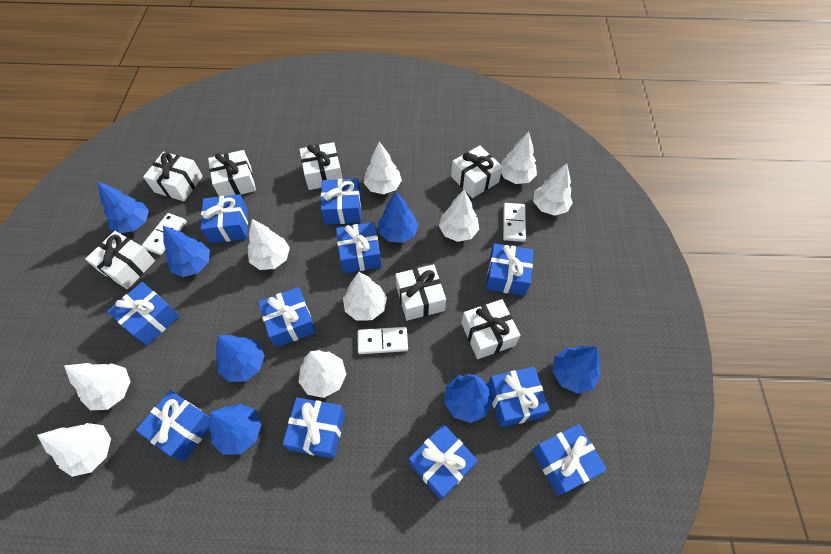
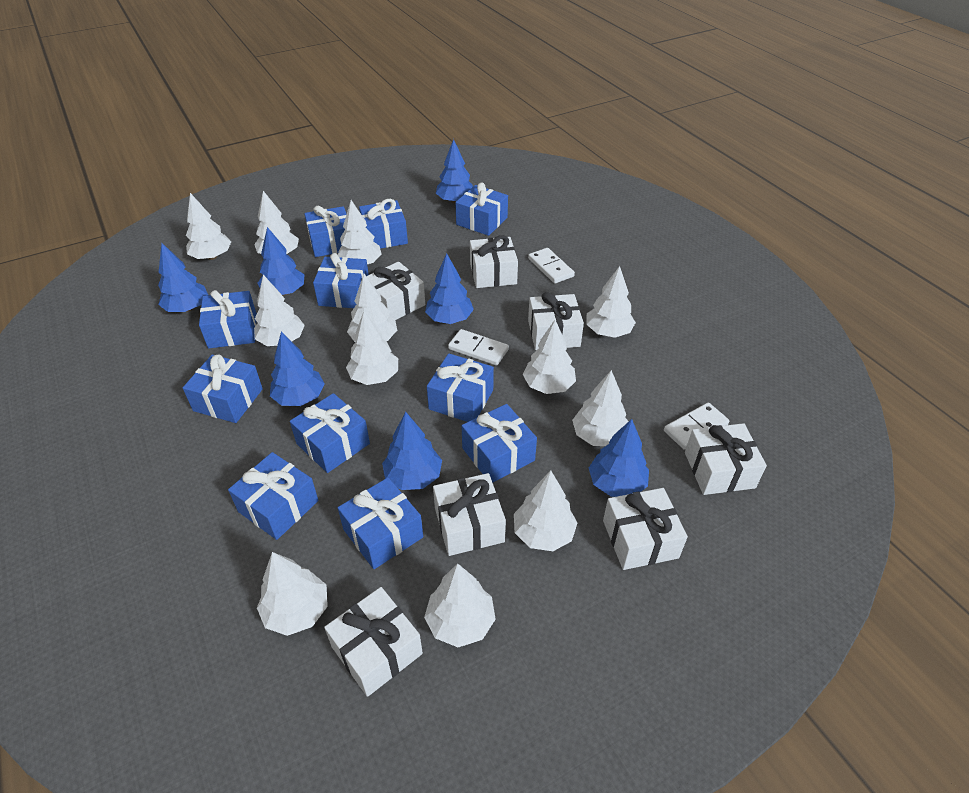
white tree: [37,423,111,477] [64,363,131,410] [248,219,290,270] [298,350,347,398] [343,272,387,321] [364,142,402,194] [439,190,479,242] [501,131,537,184] [533,163,573,216] = 9 -> [186,193,231,260] [254,191,299,254] [254,275,305,346] [257,552,328,636] [337,200,382,264] [346,311,398,385] [347,274,397,342] [424,563,496,647] [514,471,577,551] [523,320,576,394] [572,370,629,446] [586,266,636,338] = 12

